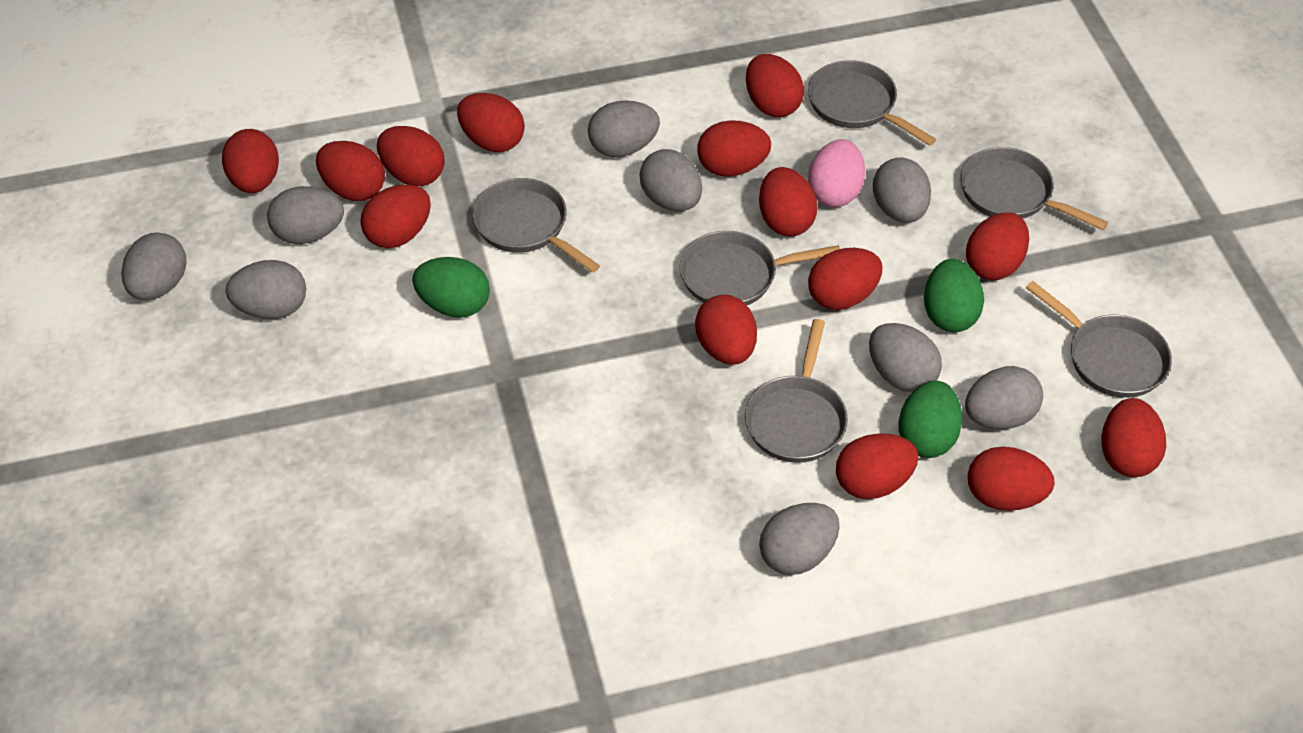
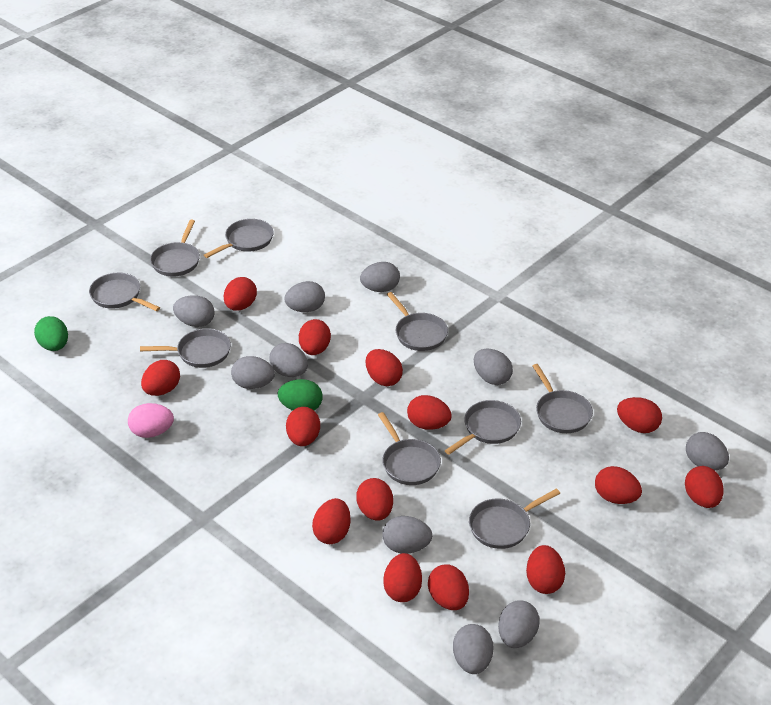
green egg: [412,257,490,318] [899,380,962,458] [924,259,984,332] = 3 -> [34,316,68,351] [278,379,323,411] = 2
grey egg: [121,232,186,300] [226,260,306,319] [267,186,344,244] [588,100,660,157] [639,149,702,211] [759,503,840,575] [869,323,942,393] [873,158,931,223] [965,366,1043,430] = 9 -> [173,295,215,327] [231,356,275,389] [269,343,308,377] [284,281,325,312] [360,262,400,292] [382,516,432,554] [453,624,494,674] [474,349,513,385] [498,600,540,648] [686,432,729,471] = 10
grey pan: [473,178,600,273] [680,231,840,305] [745,319,848,463] [808,60,936,146] [960,147,1108,230] [1026,281,1172,398] = 6 -> [89,273,160,311] [140,329,231,368] [150,220,200,277] [204,219,274,258] [378,412,441,485] [387,292,448,351] [445,400,521,455] [469,488,560,549] [532,364,593,433] = 9

